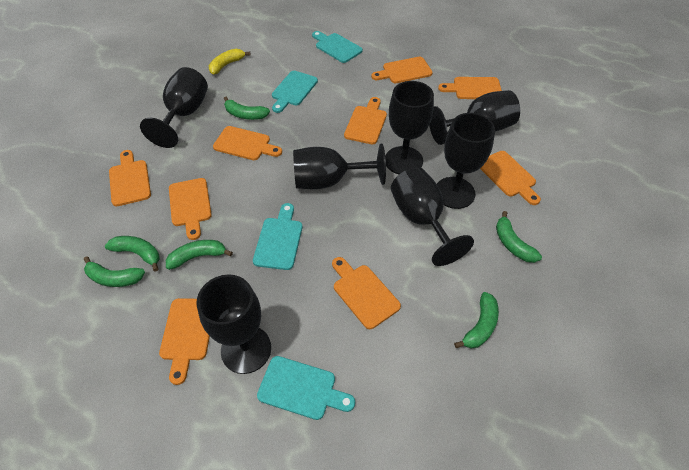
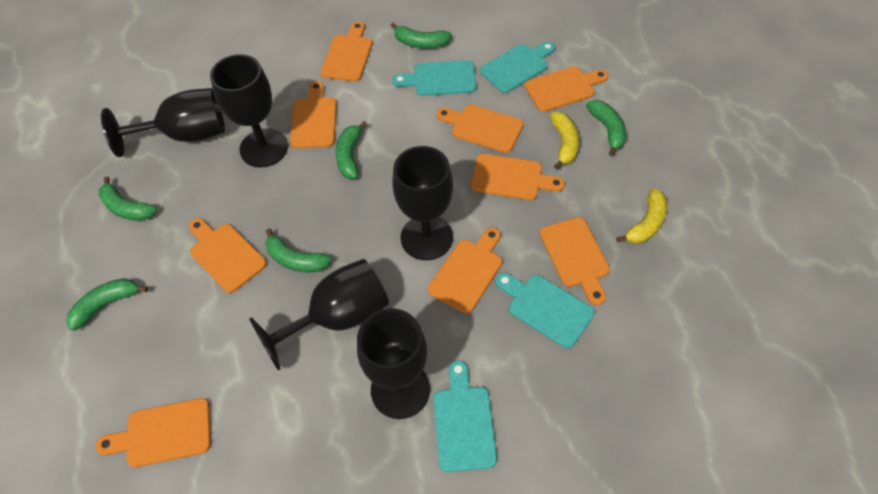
black goblet: [140,67,208,148] [196,274,271,374] [293,144,386,189] [385,81,434,174] [391,167,474,266] [429,90,520,145] [437,113,495,209] = 7 -> [101,88,225,157] [210,54,288,167] [249,259,389,370] [357,308,430,419] [392,146,453,260] = 5
yellow banana: [209,49,251,75] = 1 -> [550,112,579,169] [617,188,667,244] = 2

